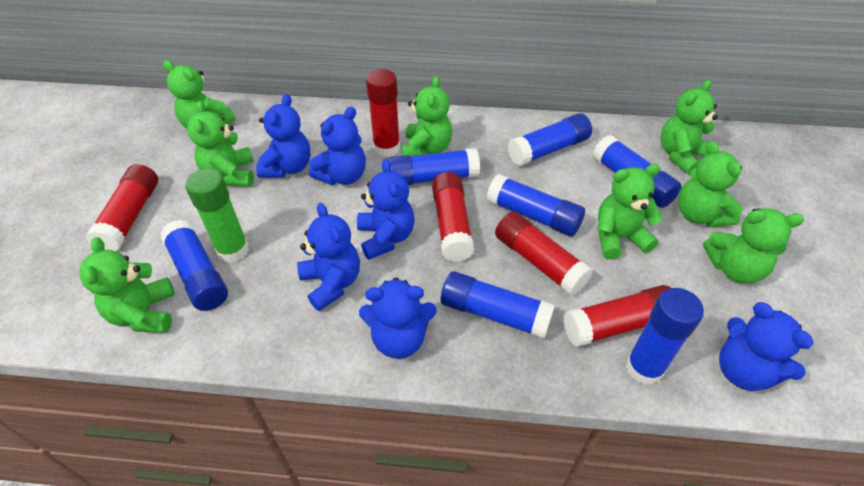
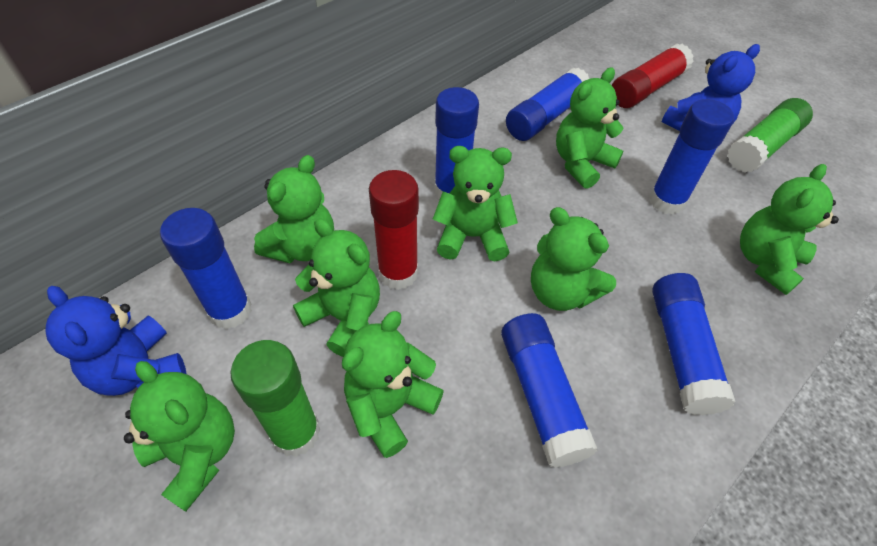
blue glue stick: [160,220,228,311] [388,148,480,185] [441,271,555,339] [487,174,585,237] [508,113,592,166] [593,135,682,208] [626,288,704,385] = 7 -> [160,208,252,329] [434,87,479,199] [501,313,598,468] [506,67,590,141] [649,99,734,215] [652,273,736,415] = 6
blue teddy bear: [256,94,311,178] [297,203,360,311] [309,107,366,185] [357,159,415,260] [359,277,437,359] [719,302,814,391] = 6 -> [46,286,187,396] [662,44,760,131] = 2
green glue stick: [185,169,249,263] = 1 -> [231,340,320,457] [727,98,813,173] = 2
red glue stick: [86,164,158,252] [366,69,400,157] [432,172,474,262] [495,211,593,296] [563,285,671,347] = 5 -> [369,170,419,290] [612,44,694,108] = 2

